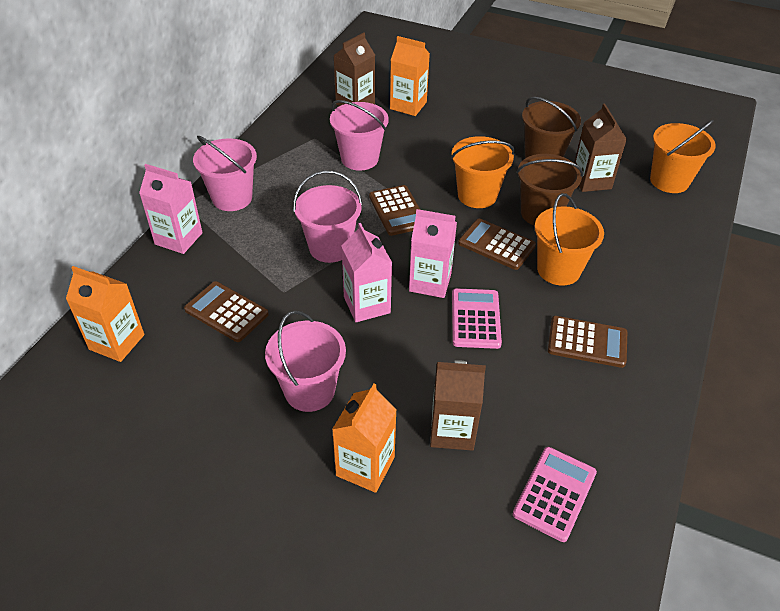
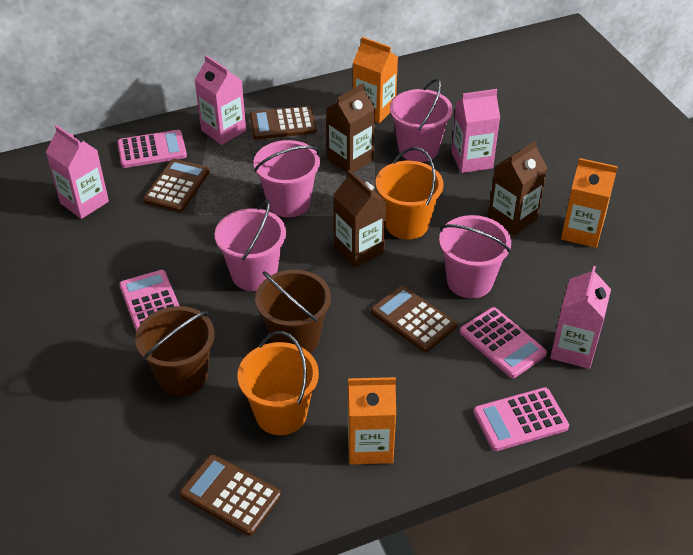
orange bucket: [451,136,515,208] [535,193,604,286] [650,120,716,193] = 3 -> [238,331,319,435] [376,147,444,239] = 2
pink calculator: [452,288,502,349] [513,447,597,542] = 2 -> [117,130,187,168] [119,270,179,332] [460,307,547,378] [473,387,569,451] = 4
pink carton: [139,164,203,254] [341,223,392,322] [409,209,457,298] = 3 -> [46,125,109,219] [195,55,246,145] [452,89,500,173] [550,266,611,369] = 4

